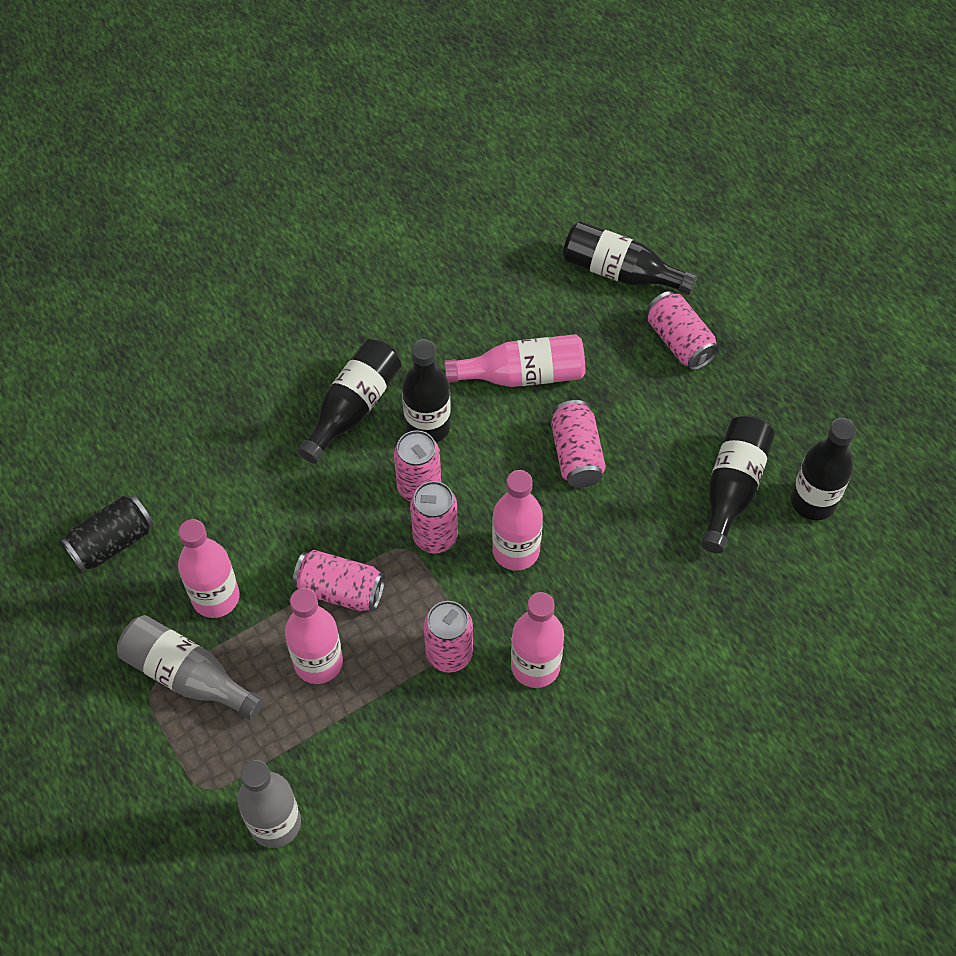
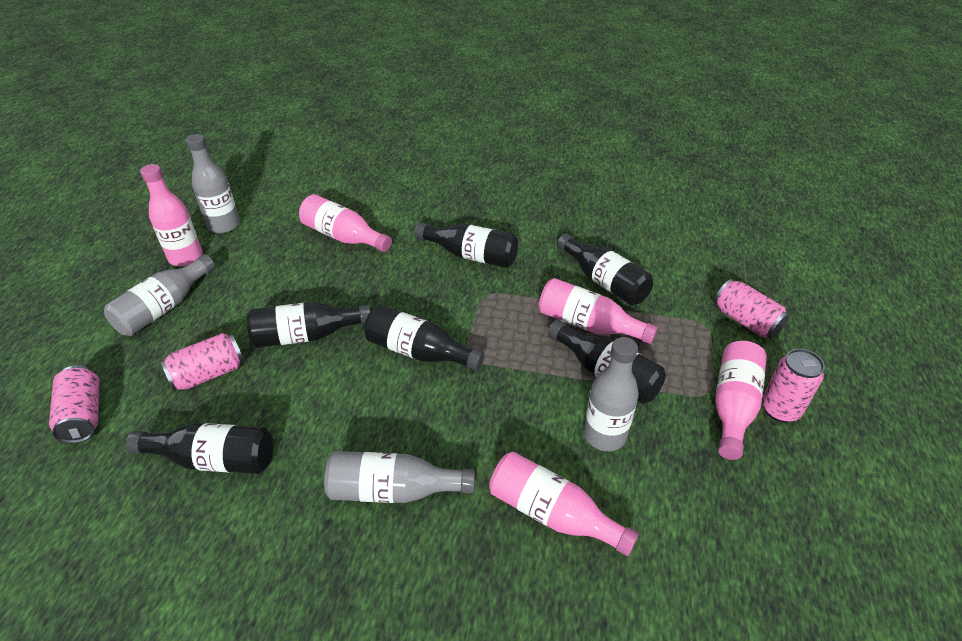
black bottle: [298,339,402,464] [402,339,451,443] [562,221,697,295] [701,415,775,553] [791,418,856,520] = 5 -> [126,423,273,474] [247,302,371,348] [364,305,484,371] [415,223,518,268] [548,320,666,404] [557,234,653,306] = 6
black can: [61,495,153,572] = 1 -> none = 0
grey bottle: [117,615,264,720] [237,760,301,848] = 2 -> [104,254,215,336] [186,134,240,233] [324,451,475,503] [584,337,639,451] = 4
pink can: [292,550,385,611] [394,430,441,502] [410,481,458,554] [424,601,473,673] [551,400,606,488] [647,291,719,370] = 6 -> [49,365,100,444] [160,333,244,391] [714,279,789,339] [762,349,825,423] = 4

